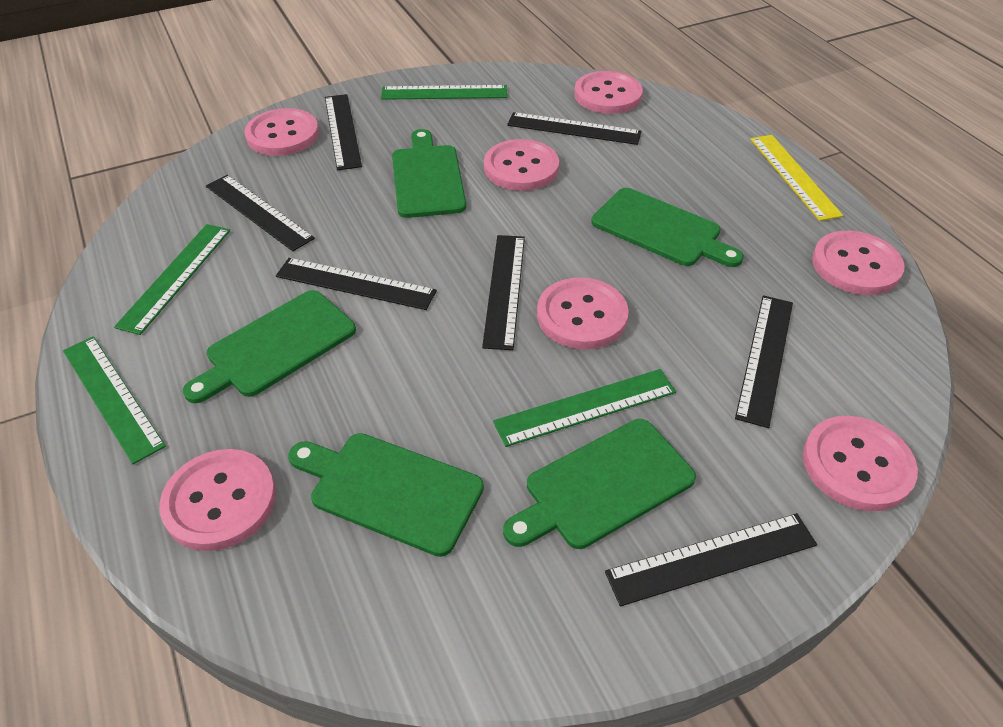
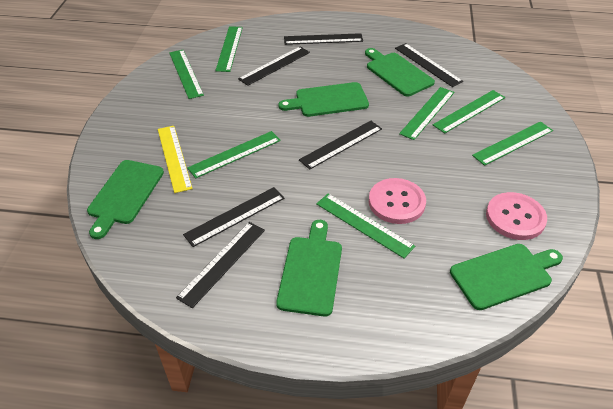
black ruler: [206,175,315,251] [276,258,437,310] [325,94,362,170] [482,235,525,350] [507,112,642,145] [605,513,817,606] [735,295,793,428] = 7 -> [176,222,265,308] [183,187,284,247] [238,46,310,86] [284,33,363,45] [299,121,382,170] [395,43,463,87] = 6
green ruler: [63,336,166,464] [114,224,230,335] [381,85,507,100] [493,369,676,447] = 4 -> [169,50,204,99] [187,131,281,178] [215,26,243,72] [316,193,415,258] [399,87,454,140] [433,90,505,134] [472,121,553,166] = 7
pink button: [159,449,276,551] [245,108,319,156] [484,139,559,191] [537,278,629,349] [574,71,643,114] [803,416,918,511] [812,231,905,295] = 7 -> [369,178,426,224] [486,192,547,240] = 2

